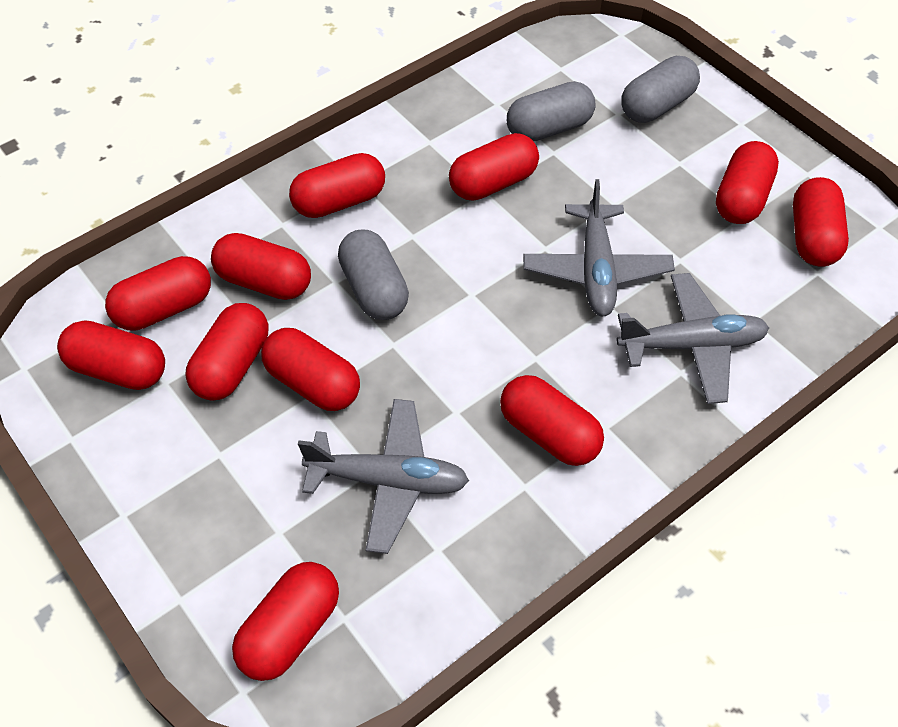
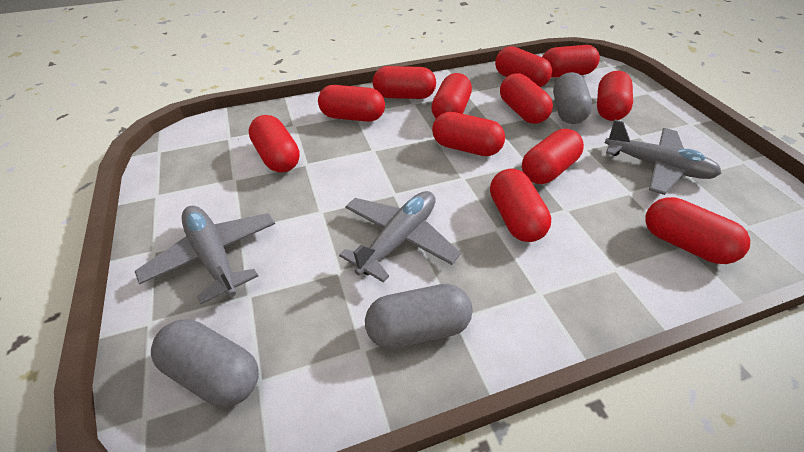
red capsule: [57,320,165,390] [105,256,211,331] [185,303,268,401] [211,233,311,300] [232,562,339,681] [261,328,360,411] [289,153,385,218] [449,133,539,200] [500,375,604,466] [716,141,779,224] [793,177,849,267] = 11 -> [249,115,300,173] [318,85,385,122] [373,66,436,99] [431,73,472,118] [432,112,505,156] [490,169,551,242] [495,46,552,87] [500,73,553,124] [522,129,584,184] [542,45,600,78] [597,71,633,121] [645,197,750,264] = 12

